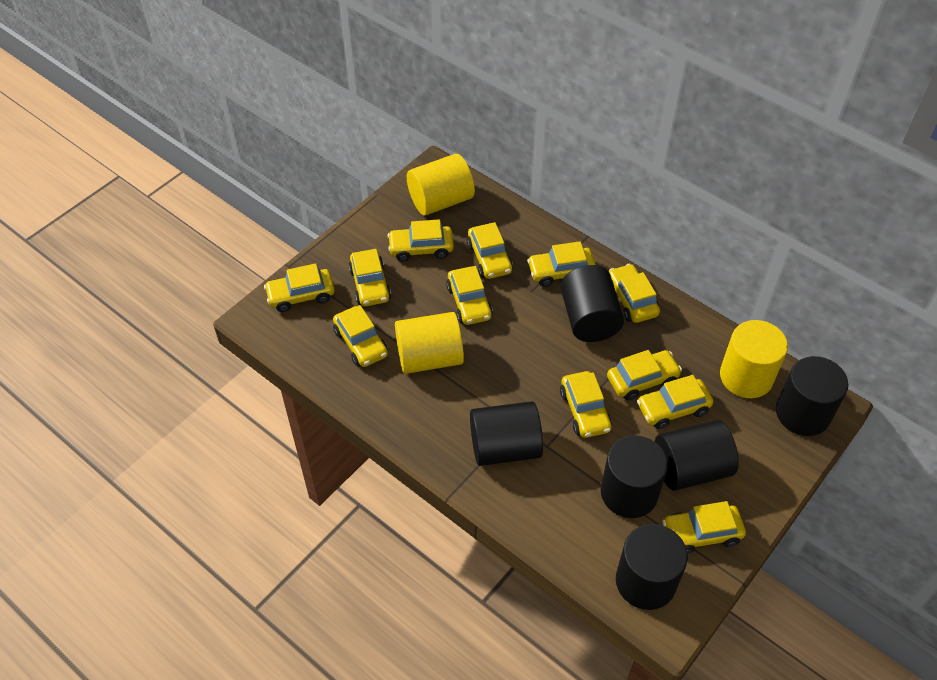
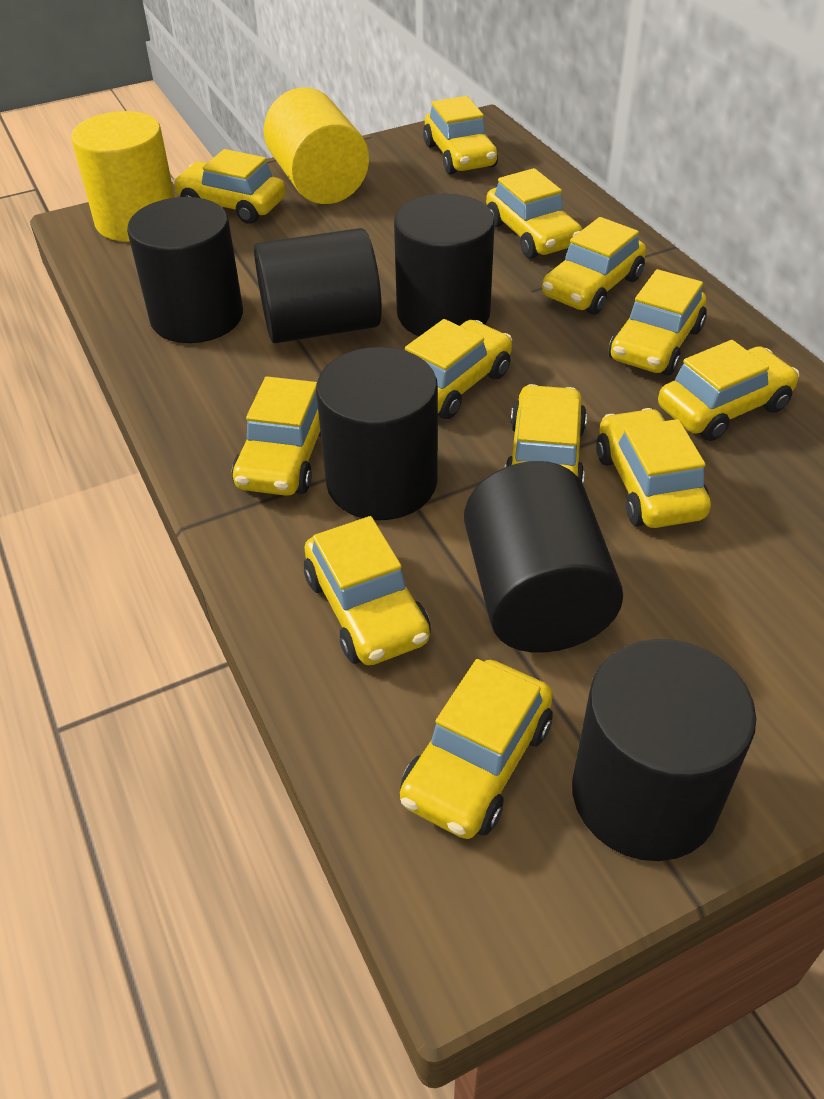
yellow cylinder: [395,312,464,374] [407,154,475,216] [720,320,788,398] = 3 -> [71,111,175,242] [264,87,369,204] = 2

